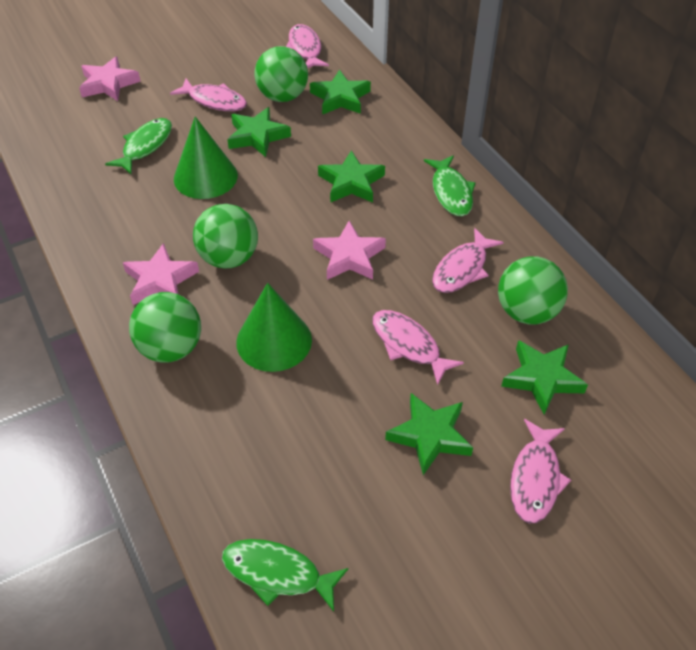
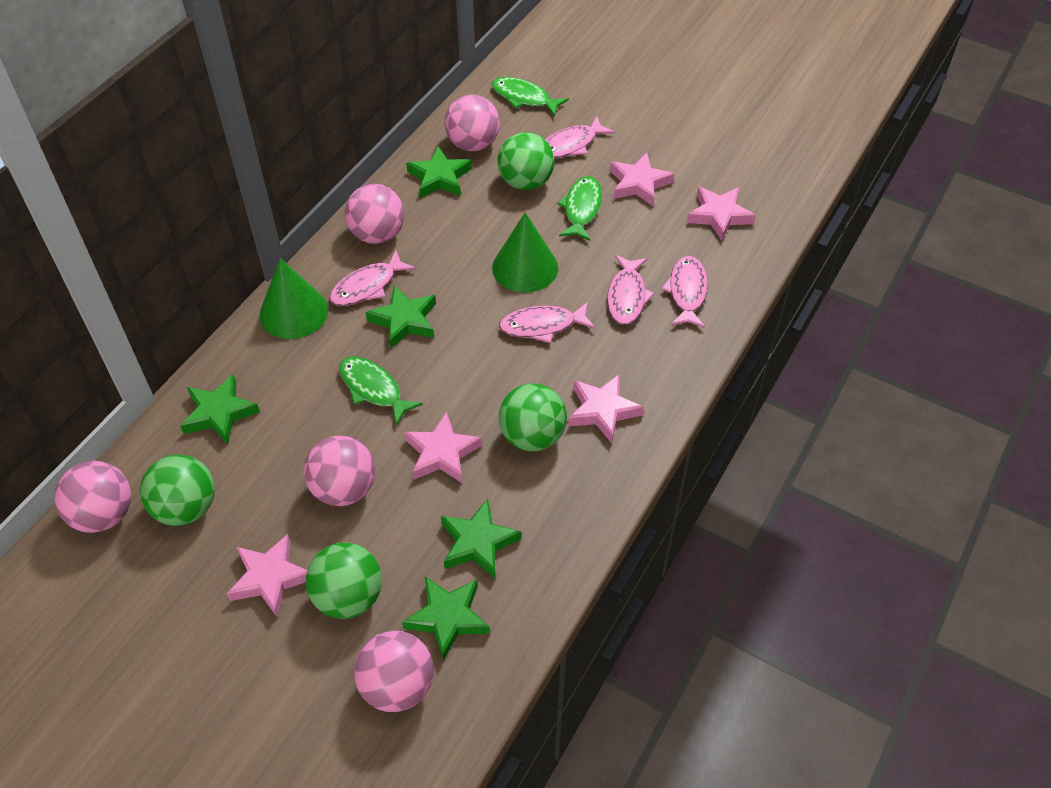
pink ball: none = 0 -> [54,461,131,533] [304,436,375,506] [345,184,404,244] [354,631,434,712] [444,95,500,151] = 5
pink star: [79,56,141,101] [123,243,199,305] [313,221,386,280] = 3 -> [227,534,307,617] [404,412,482,483] [568,374,644,443] [610,153,674,206] [686,186,756,241] = 5

